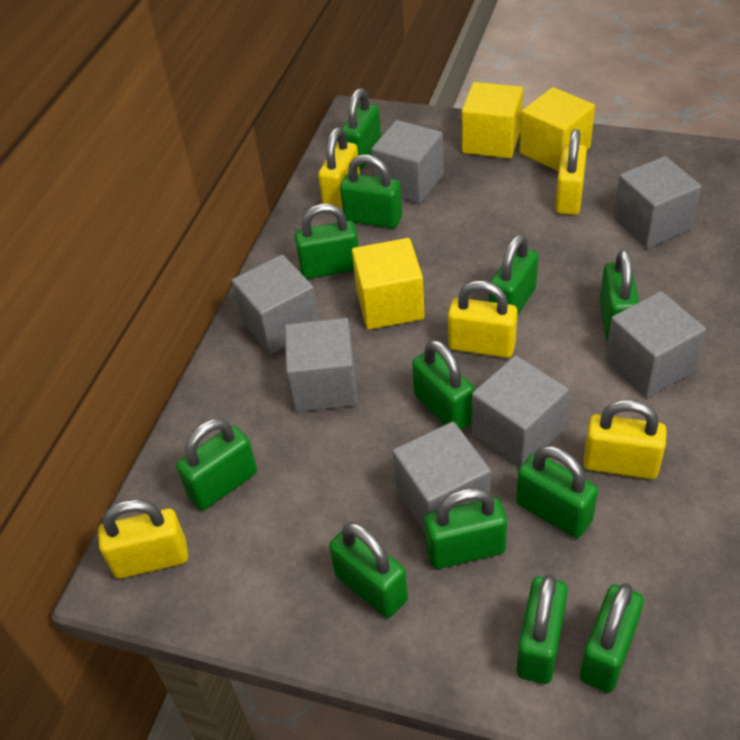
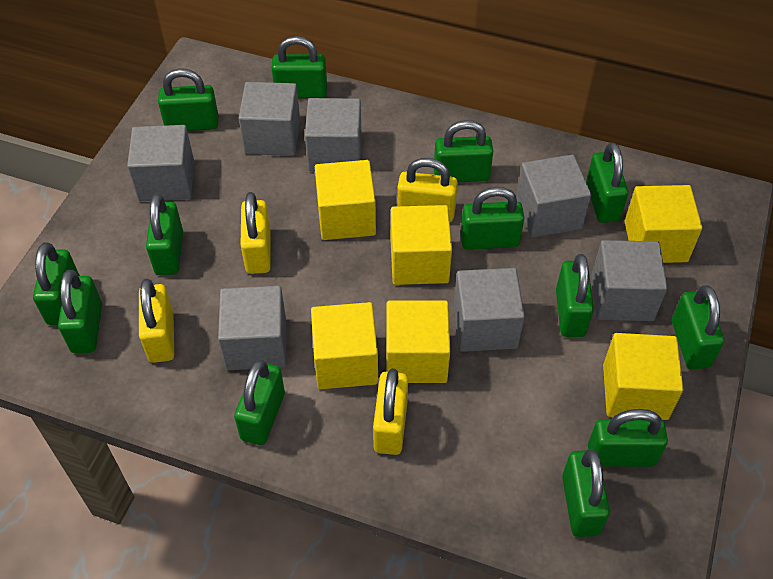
green padlock: [176,418,257,510] [294,204,359,279] [329,522,408,618] [340,155,402,228] [342,88,381,169] [412,340,475,430] [424,487,507,569] [489,234,538,316] [516,446,598,538] [516,574,568,684] [580,583,644,693] [599,249,639,341] = 12 -> [33,242,80,325] [58,270,102,353] [146,193,183,275] [158,68,218,131] [234,359,285,445] [272,36,327,98] [434,120,493,182] [460,187,524,250] [556,254,594,337] [562,449,610,537] [586,142,628,223] [588,409,668,467] [672,285,724,370] = 13
yellow cube: [352,238,425,330] [462,82,523,159] [519,87,595,171] = 3 -> [311,302,378,389] [315,160,376,240] [387,301,450,383] [391,205,452,285] [603,333,683,420] [625,185,702,263] = 6
yellow padlock: [98,499,188,579] [318,127,360,210] [448,281,518,358] [555,129,587,215] [583,400,667,479] = 5 -> [139,279,174,363] [241,192,271,274] [373,369,408,455] [397,158,458,222] = 4

